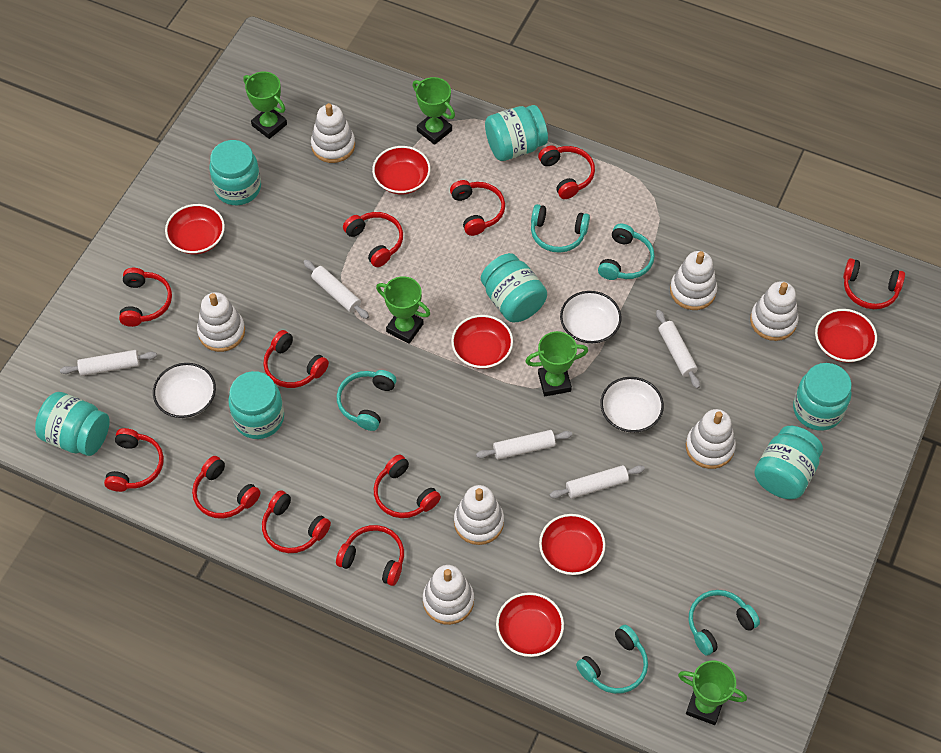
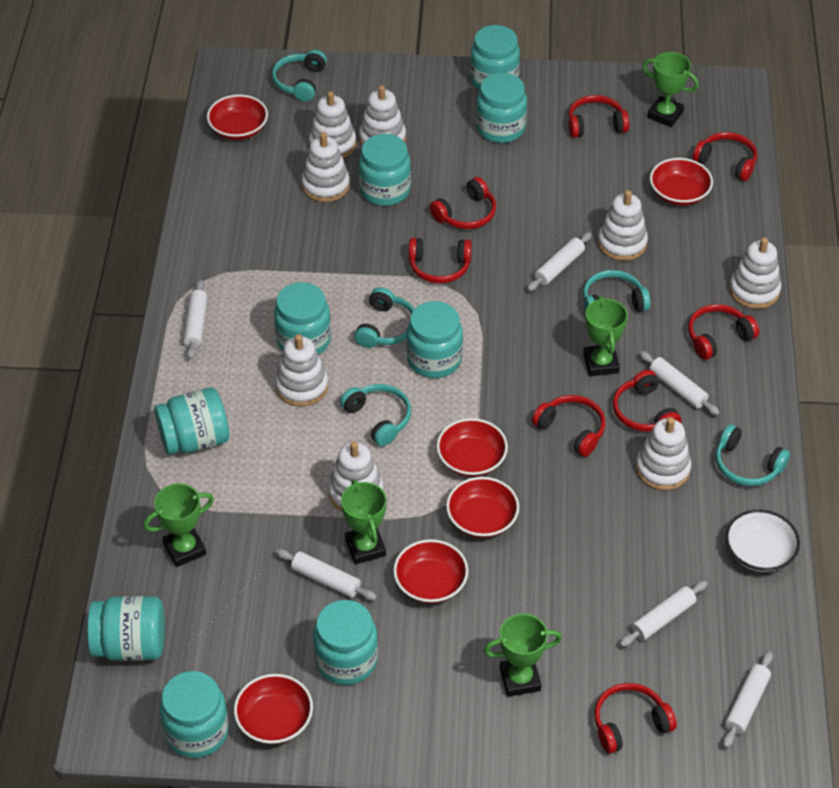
red headphones: [104,428,164,492] [119,268,172,327] [192,456,261,519] [262,490,331,553] [263,330,329,388] [336,525,404,586] [343,212,403,267] [374,454,441,518] [450,180,505,236] [538,146,595,199] [843,258,905,309] = 11 -> [409,238,472,284] [430,177,496,229] [532,395,605,457] [568,95,629,138] [594,683,677,754] [613,370,681,432] [688,304,759,360] [693,132,757,181] = 8
turquoise jar: [35,392,110,456] [209,140,261,205] [228,371,284,439] [481,253,547,322] [485,105,548,161] [754,426,823,499] [793,363,852,431] = 7 -> [87,596,165,661] [154,387,229,455] [160,671,229,758] [274,282,331,355] [313,600,378,685] [359,134,411,206] [406,301,463,378] [470,25,520,90] [476,73,527,143] = 9
white bowl: [153,363,216,418] [560,291,621,344] [600,377,664,433] = 3 -> [725,510,800,572] = 1
white rolling pin: [60,350,157,376] [304,260,369,319] [476,430,572,459] [549,465,645,499] [656,310,700,389] = 5 -> [183,279,208,359] [276,549,377,600] [527,232,592,291] [619,580,708,647] [639,351,720,415] [723,651,773,748] = 6
white stacking toy: [197,292,245,352] [311,103,355,163] [423,565,474,625] [454,485,504,545] [670,251,717,310] [686,409,736,469] [750,281,799,341] = 7 -> [275,334,328,407] [301,132,350,202] [309,91,356,158] [328,441,383,512] [359,85,406,146] [598,190,648,261] [636,417,691,490] [729,237,781,309] = 8

